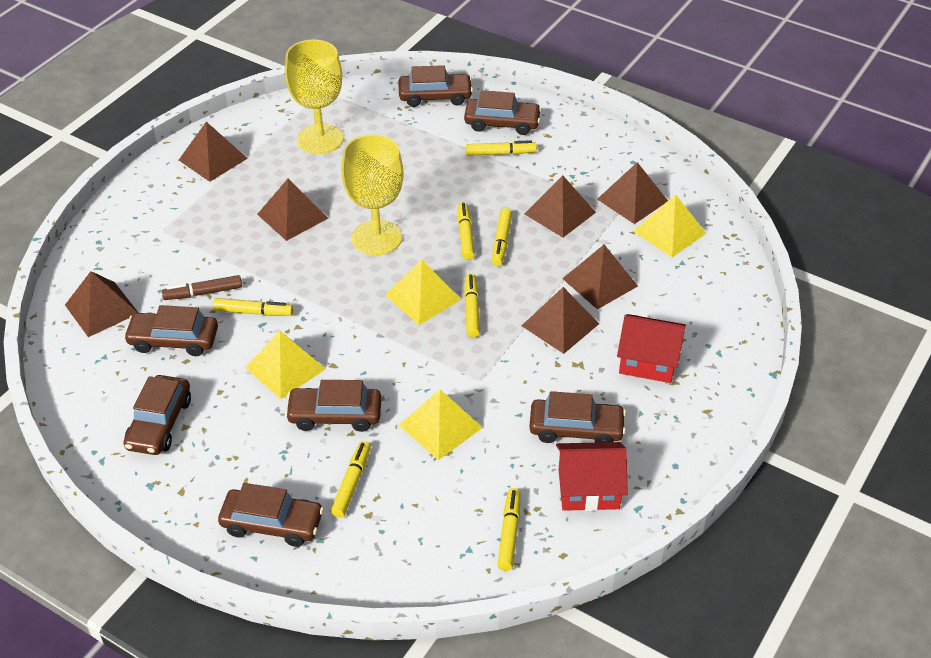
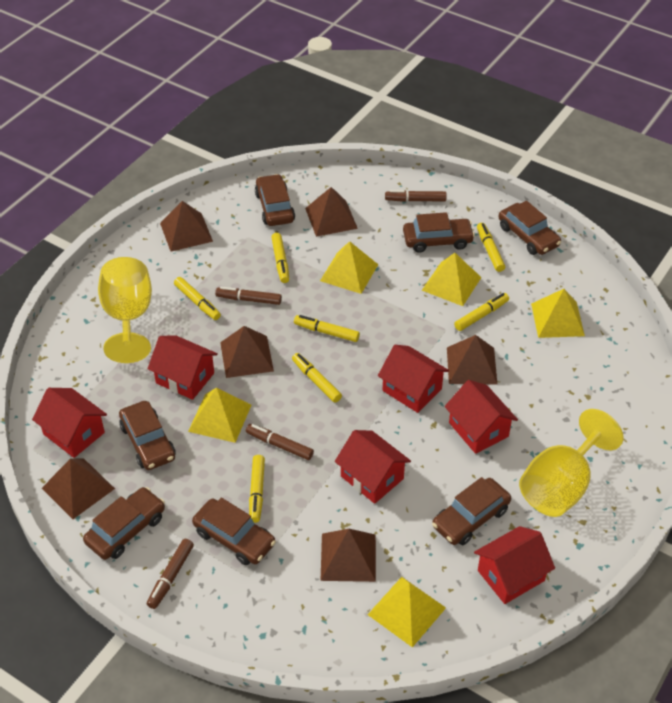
brown marker: [162,275,242,300] = 1 -> [147,539,194,609] [215,287,282,305] [246,424,314,460] [385,190,447,202] = 4
brown pyramid: [65,271,138,337] [179,122,248,182] [257,179,328,241] [522,287,599,354] [524,175,596,238] [562,245,638,309] [597,162,668,224] = 7 -> [42,458,115,519] [160,201,213,252] [220,326,274,378] [305,187,358,237] [320,529,376,582] [447,335,498,385] = 6
red house: [556,442,628,511] [617,314,686,383] = 2 -> [32,388,107,458] [147,335,218,400] [335,430,411,504] [378,345,449,413] [445,380,518,454] [474,526,555,604] = 6
yellow pyramid: [245,331,325,399] [385,260,461,325] [399,389,483,460] [633,194,707,257] = 4 -> [188,388,251,443] [320,241,378,294] [368,577,446,647] [422,253,482,306] [531,289,585,338] = 5

